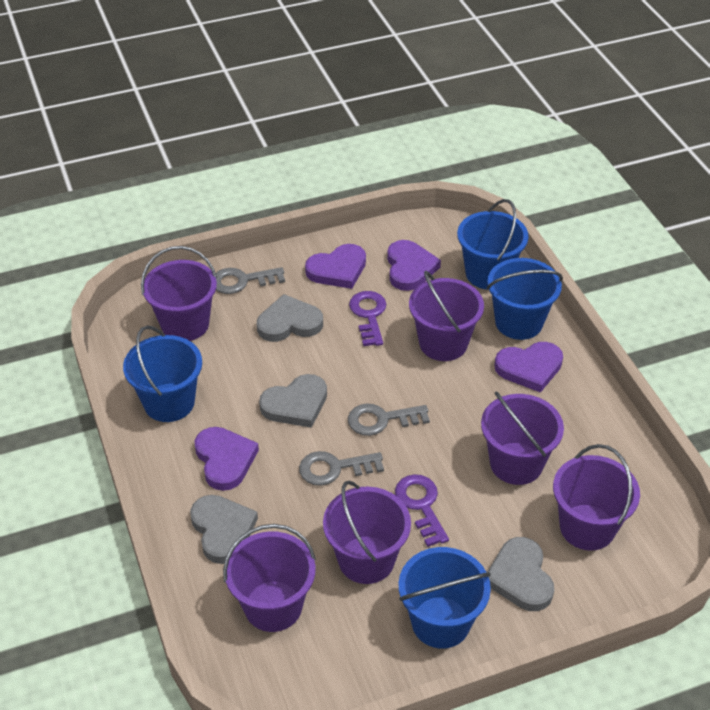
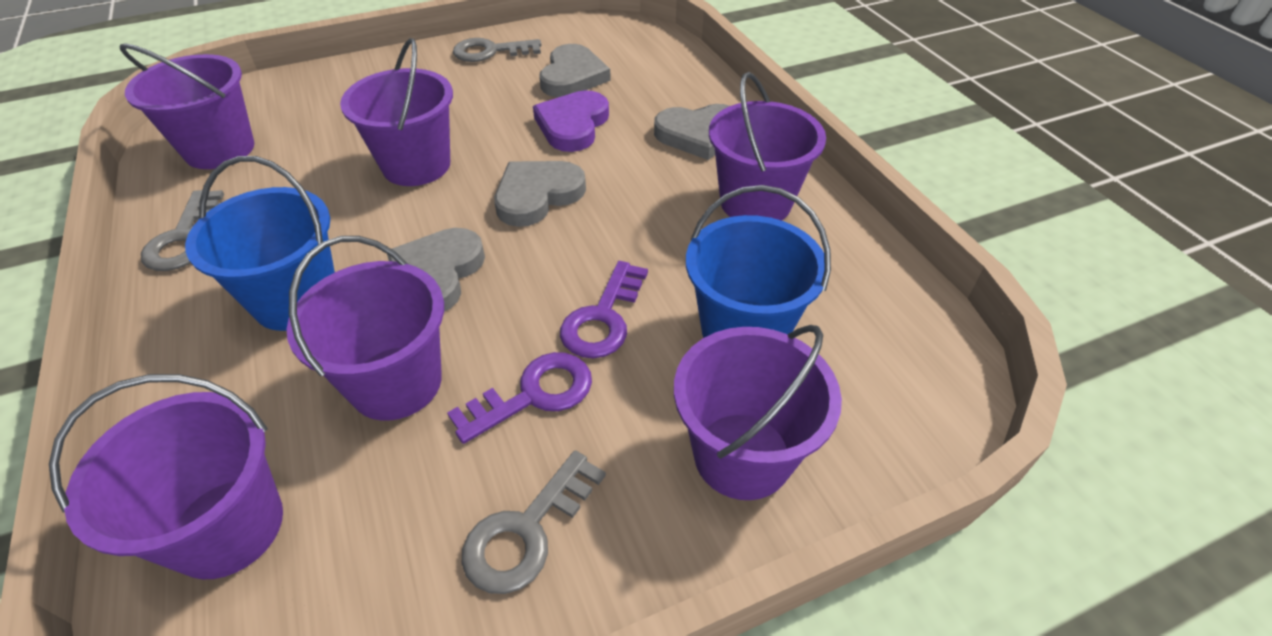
blue bucket: [123,326,202,422] [398,547,491,649] [457,199,529,290] [487,258,563,340] = 4 -> [185,156,335,331] [686,185,831,338] = 2
purple heart: [195,427,259,491] [305,244,366,289] [387,240,441,291] [494,342,563,393] = 4 -> [533,90,609,152] = 1

